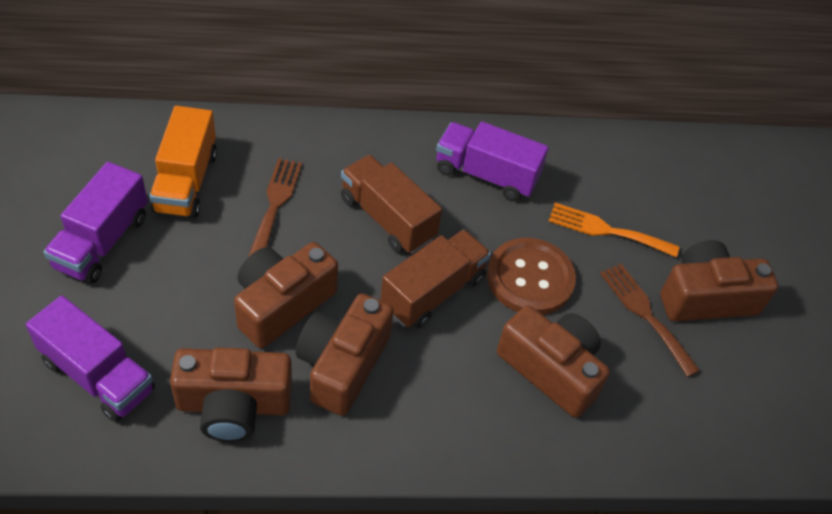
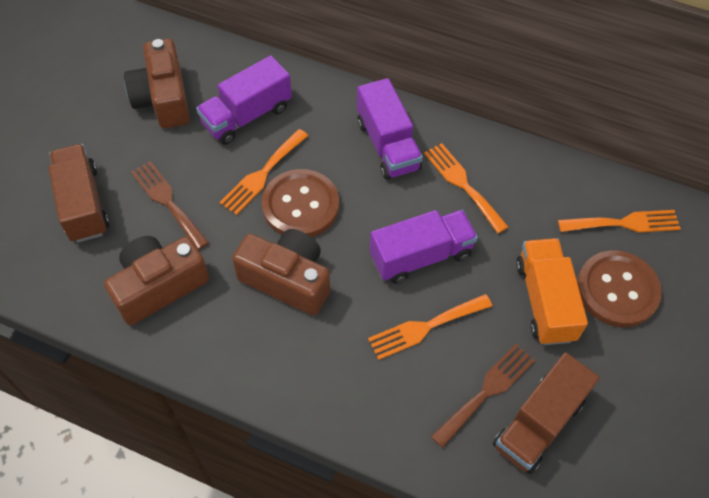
brown button: [487,238,576,315] = 1 -> [262,169,339,237] [577,251,662,327] = 2
brown camera: [170,347,292,442] [234,242,338,348] [296,293,394,416] [497,305,610,418] [660,240,778,321] = 5 -> [104,236,209,325] [124,39,190,128] [232,229,330,316] = 3
orange fork: [549,203,680,258] = 1 -> [219,129,308,215] [368,294,492,360] [424,143,508,233] [558,210,681,233] = 4

